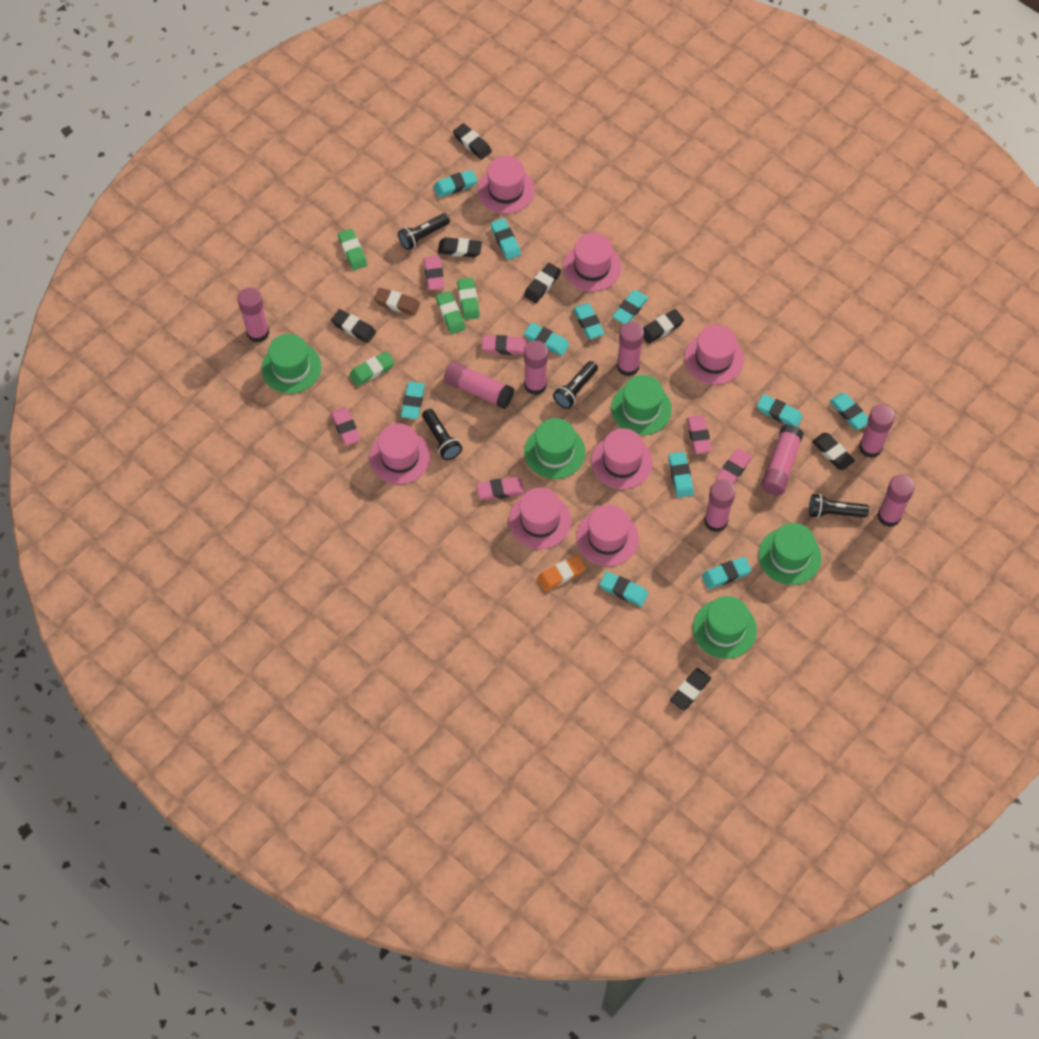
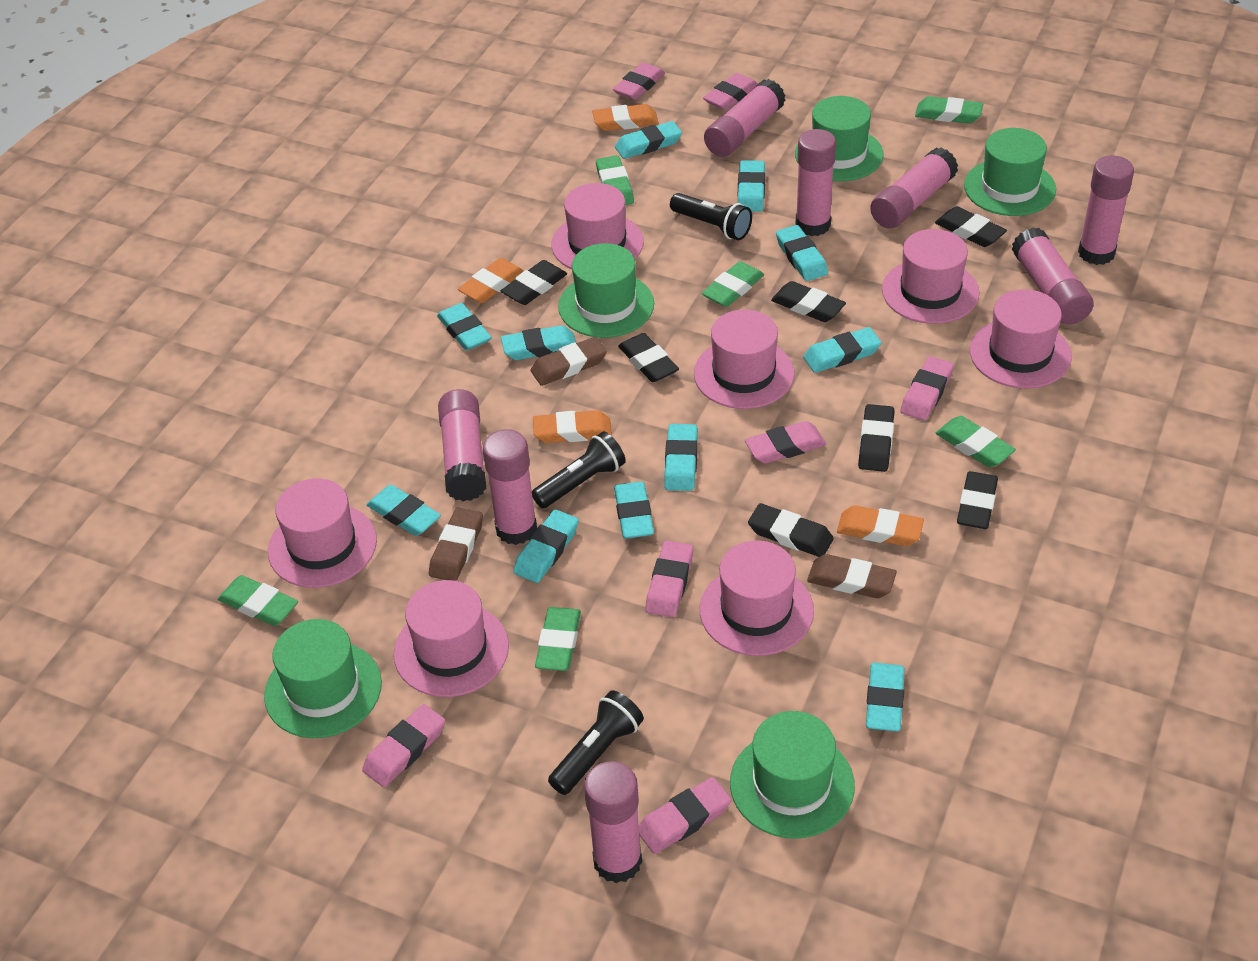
black flashlight: [398,213,450,250] [422,409,462,460] [553,361,598,409] [809,494,869,518] = 4 -> [532,431,626,508] [548,690,644,795] [670,193,752,240] = 3
brown eraser: [374,288,420,316] = 1 -> [429,508,483,581] [531,337,607,386] [807,554,897,598] = 3
green eraser: [338,229,367,270] [349,351,395,386] [436,291,465,334] [457,278,480,320] = 4 -> [218,575,298,626] [535,607,581,671] [596,155,634,205] [702,261,764,307] [915,96,983,124] [936,416,1016,467] = 6
orange eraser: [537,555,586,591] = 1 -> [458,258,524,303] [533,410,612,443] [592,104,659,131] [837,505,924,546] = 4
pink eraser: [331,407,361,446] [423,256,445,290] [476,477,525,500] [482,335,527,355] [687,415,712,454] [716,449,752,484] = 6 -> [362,704,445,787] [613,63,665,100] [639,777,731,854] [645,541,693,617] [703,73,758,110] [745,421,826,464] [900,356,954,421] = 7

